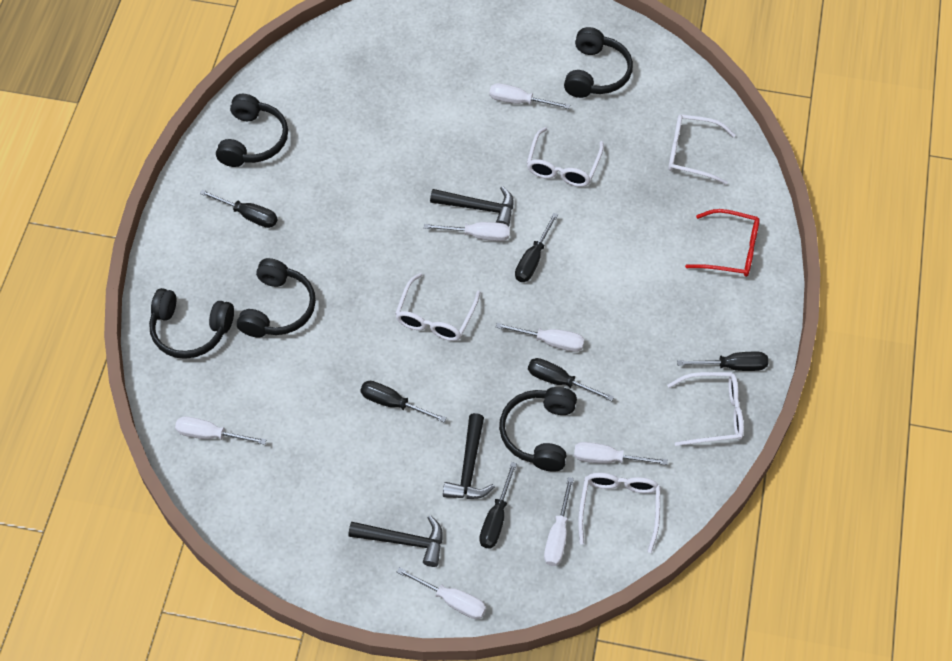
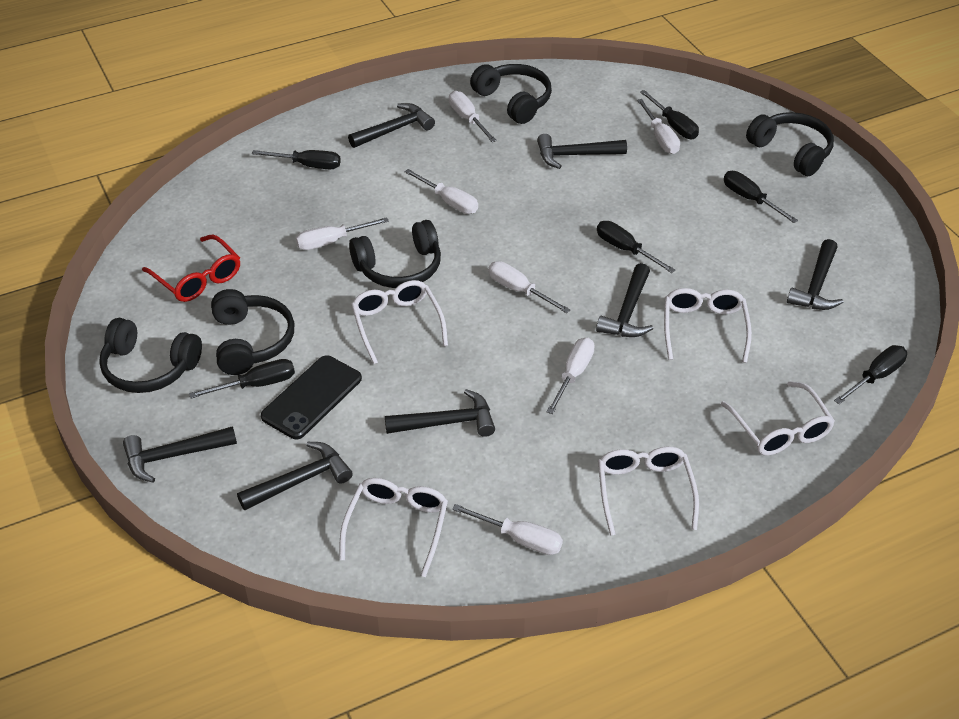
black hammer: [348,515,443,567] [430,186,513,226] [443,413,495,499] = 3 -> [123,426,237,483] [237,442,353,510] [348,103,435,148] [385,389,495,437] [537,134,627,169] [596,263,653,337] [787,239,844,310] = 7
black phone: none = 0 -> [261,355,362,439] = 1

